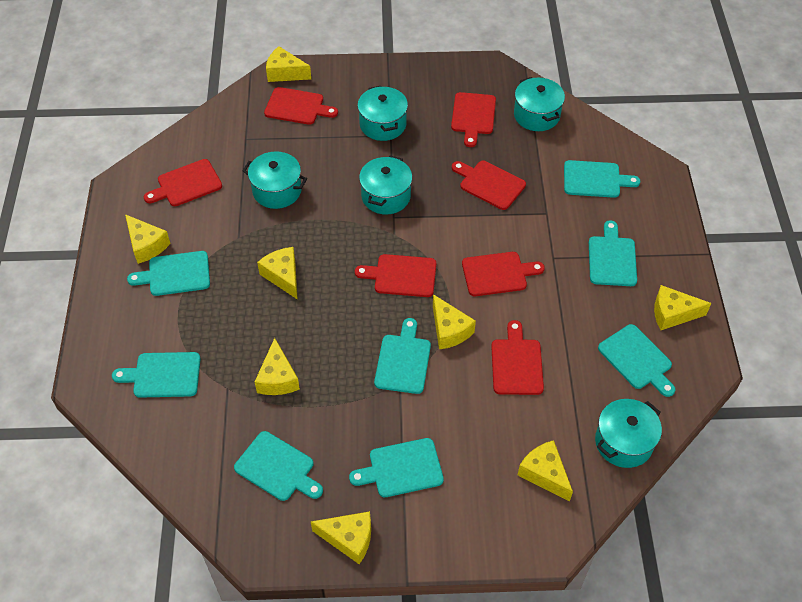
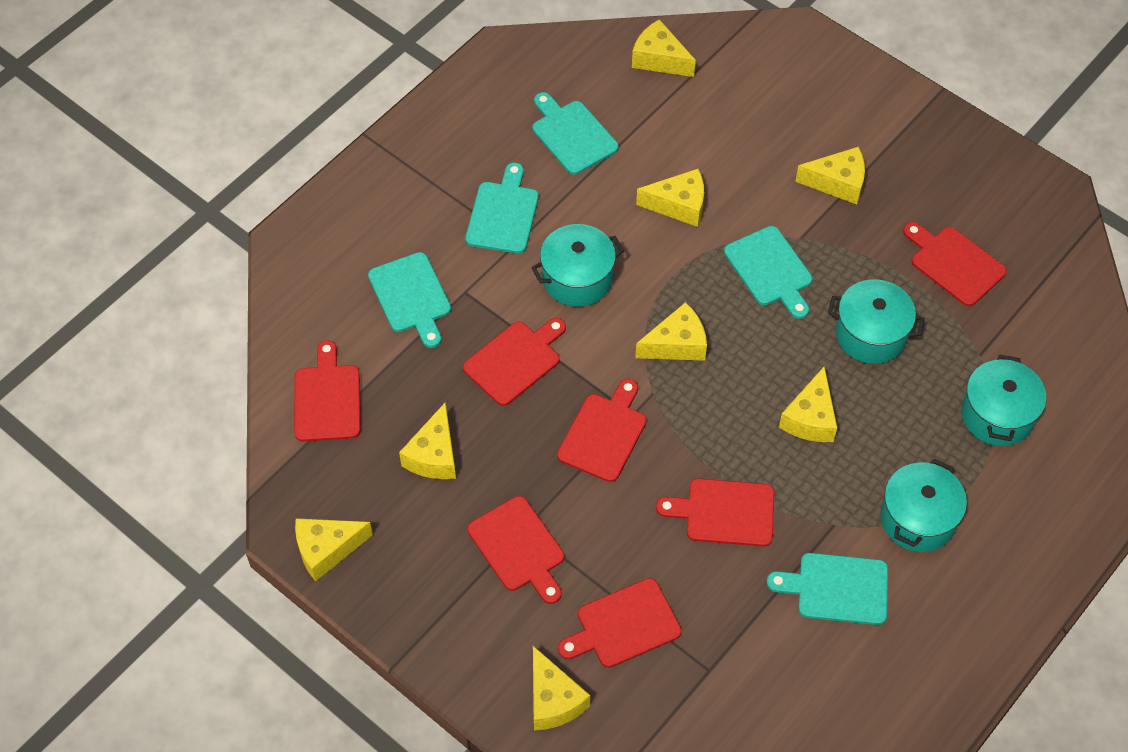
turquoise cutting board: [112,352,200,398] [127,251,210,296] [234,431,323,501] [349,438,444,497] [374,318,431,394] [564,160,640,198] [589,220,637,286] [598,324,676,397] = 8 -> [368,252,451,348] [466,163,539,254] [533,92,619,175] [724,226,813,319] [767,553,888,625] = 5
turquoise pot: [243,151,307,209] [357,86,408,141] [359,156,412,214] [514,77,565,131] [595,399,662,468] = 5 -> [531,224,624,307] [828,279,925,364] [880,459,967,552] [961,354,1046,446] = 4

